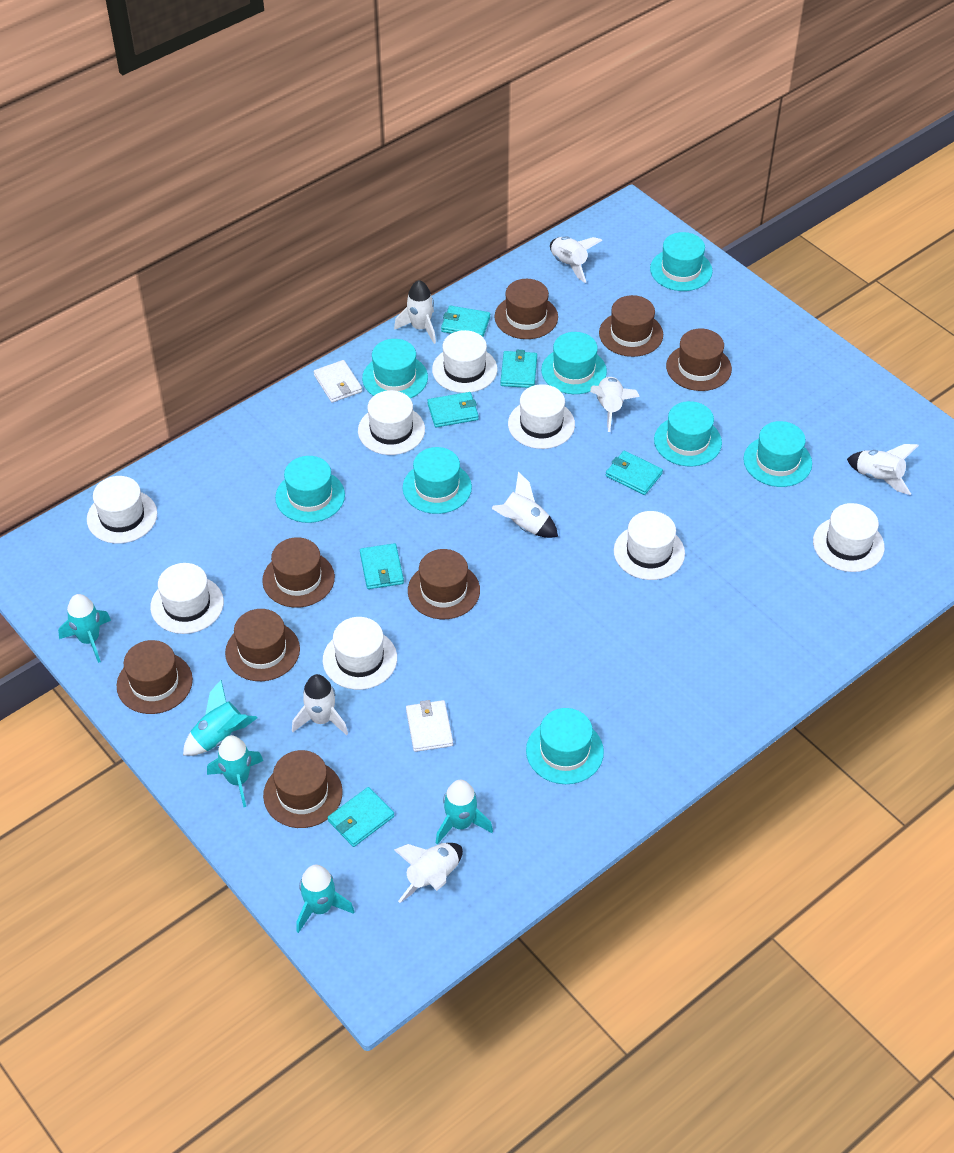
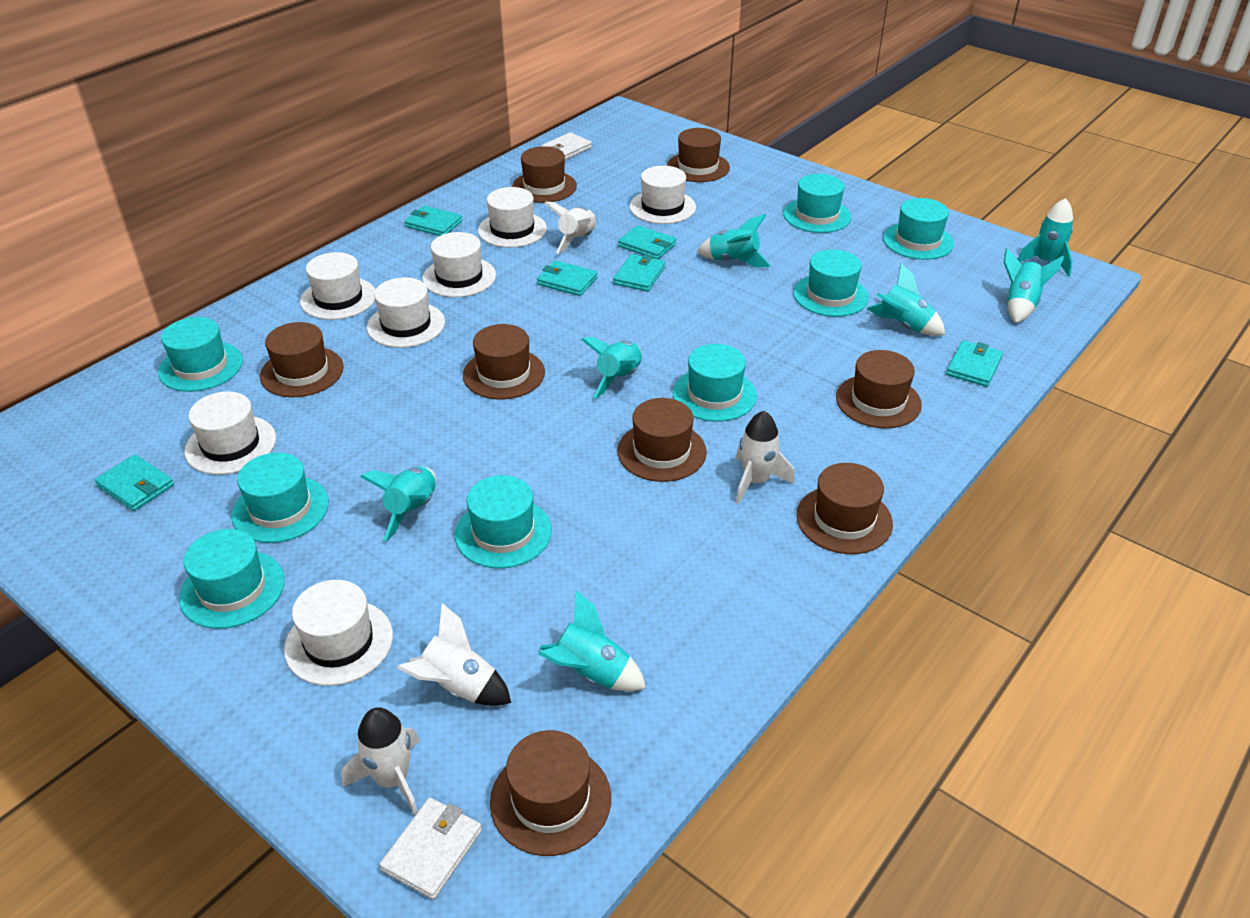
turquoise rocket: [58,594,111,663] [183,680,258,756] [207,735,263,807] [296,865,355,933] [436,780,493,845] = 5 -> [360,466,436,541] [538,590,646,692] [581,337,642,399] [697,214,771,267] [866,263,945,336] [1004,248,1064,323] [1018,198,1073,277] = 7
white hat: [87,476,157,544] [150,563,224,634] [323,617,397,690] [358,390,425,455] [432,330,498,393] [508,384,575,449] [614,511,685,580] [813,503,885,572] = 8 -> [184,392,276,475] [284,580,393,686] [300,252,375,320] [367,277,445,348] [423,232,496,297] [478,187,547,248] [630,166,696,224] = 7
white rocket: [292,674,348,735] [394,280,436,344] [394,843,463,903] [492,472,558,538] [550,237,602,283] [590,377,640,432] [847,444,919,495] = 7 -> [341,707,420,816] [397,603,511,706] [544,202,596,254] [736,411,794,504] = 4

